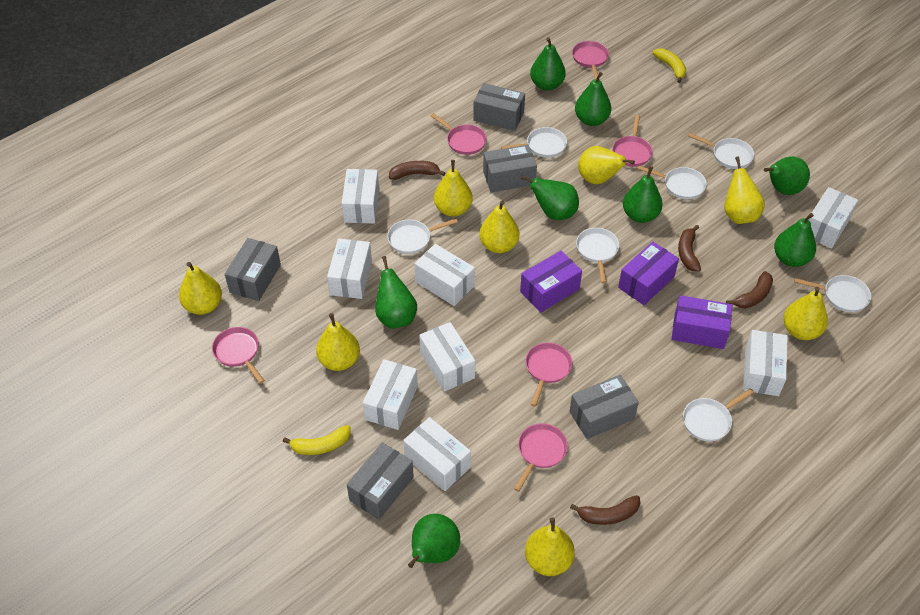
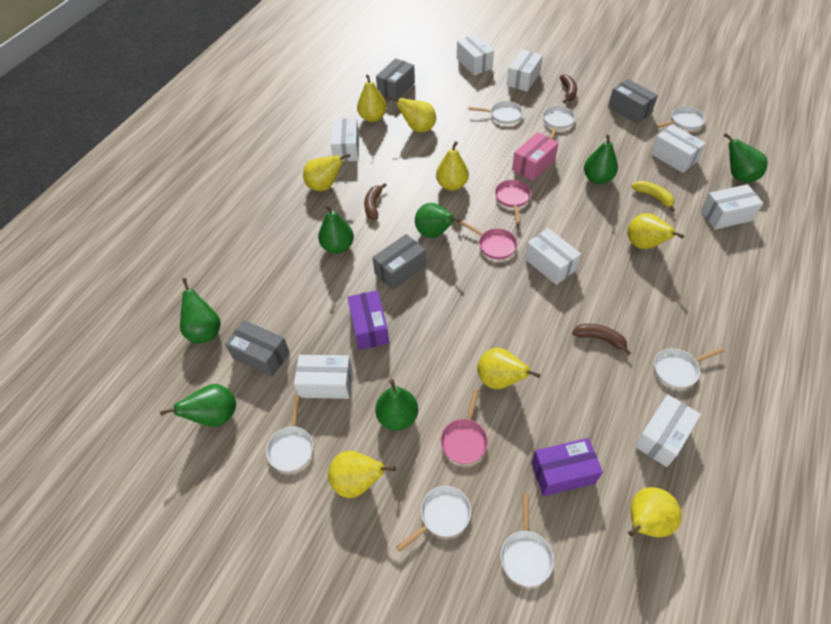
brown banana: [389,161,445,180] [570,495,640,525] [678,225,701,272] [726,271,773,309] = 4 -> [364,183,387,220] [560,74,577,103] [572,324,631,355] = 3
green pear: [375,256,417,329] [408,514,460,568] [521,175,579,220] [530,37,566,91] [575,72,611,126] [623,166,663,223] [764,156,810,195] [774,213,816,267] = 8 -> [160,384,236,427] [180,278,220,344] [318,205,354,254] [375,379,418,431] [415,203,461,238] [584,134,618,184] [724,133,768,183] = 7
grey box: [225,238,281,301] [347,442,414,520] [473,83,525,131] [483,145,537,193] [569,375,639,439] = 5 -> [225,320,290,377] [372,234,426,290] [376,58,415,101] [608,79,658,123] = 4
pink box: none = 0 -> [512,132,559,181] = 1
pink pan: [212,327,265,384] [431,113,487,155] [514,423,568,492] [525,342,572,407] [572,41,609,80] [612,115,653,167] = 6 -> [441,389,488,464] [459,220,517,259] [495,180,531,223] = 3
purple box: [520,251,582,313] [618,242,679,305] [672,295,732,349] = 3 -> [347,290,389,350] [531,438,603,496] = 2
yellow banana: [283,425,351,455] [653,48,686,83] = 2 -> [631,181,675,212] = 1

